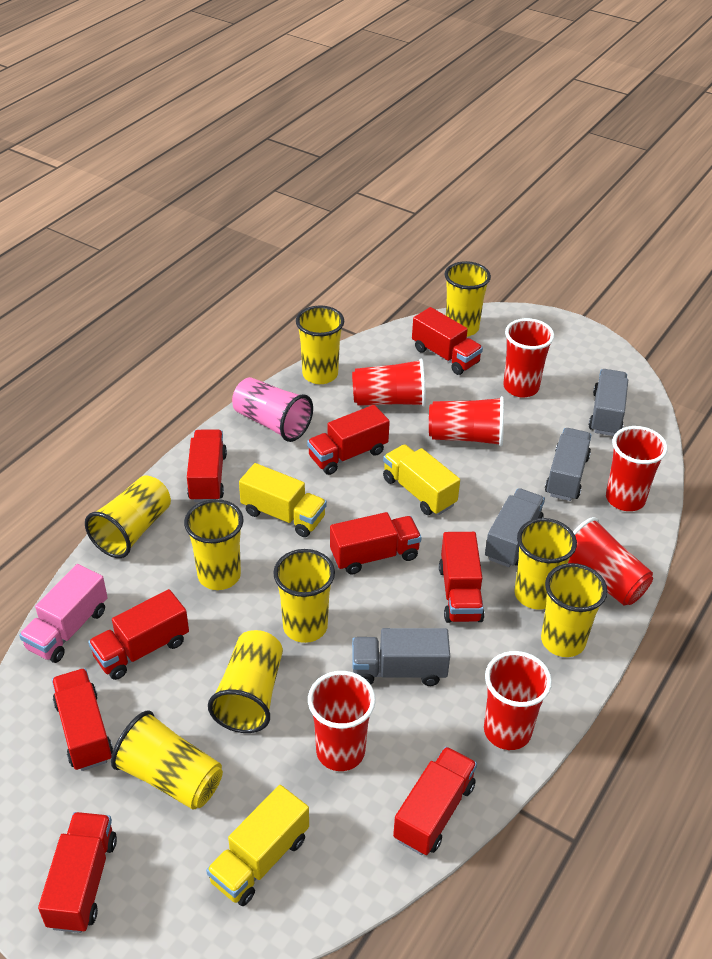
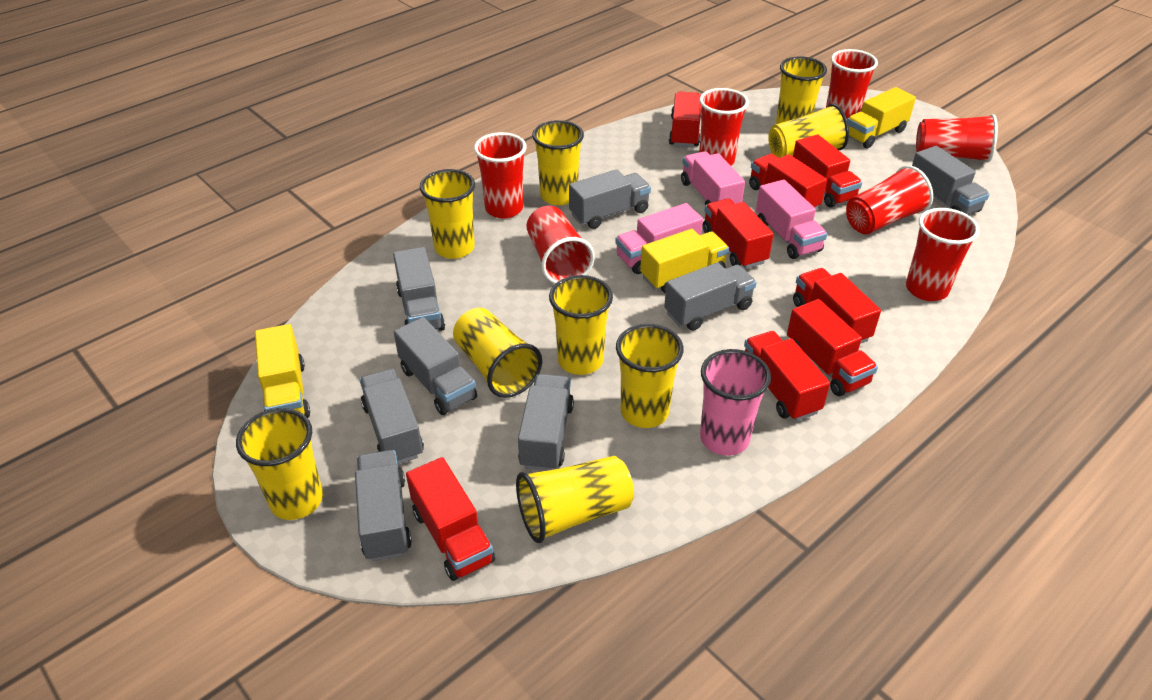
grey truck: [352,628,450,686] [485,488,545,567] [545,428,591,501] [589,369,628,436] = 4 -> [355,450,412,561] [360,369,424,464] [393,247,445,331] [394,317,477,415] [518,374,574,471] [569,169,651,229] [664,262,757,331] [912,146,990,215] = 8
pink truck: [19,564,108,663] = 1 -> [615,203,703,274] [681,151,745,205] [756,179,827,259] = 3
red truck: [38,812,117,933] [52,668,113,771] [88,589,189,680] [187,430,227,502] [307,405,390,475] [330,512,422,575] [393,746,477,855] [412,307,483,375] [439,532,484,623] = 9 -> [406,457,495,581] [669,91,701,147] [703,198,774,269] [744,331,830,421] [749,154,827,209] [787,299,878,396] [793,134,862,208] [793,268,881,344] = 8

